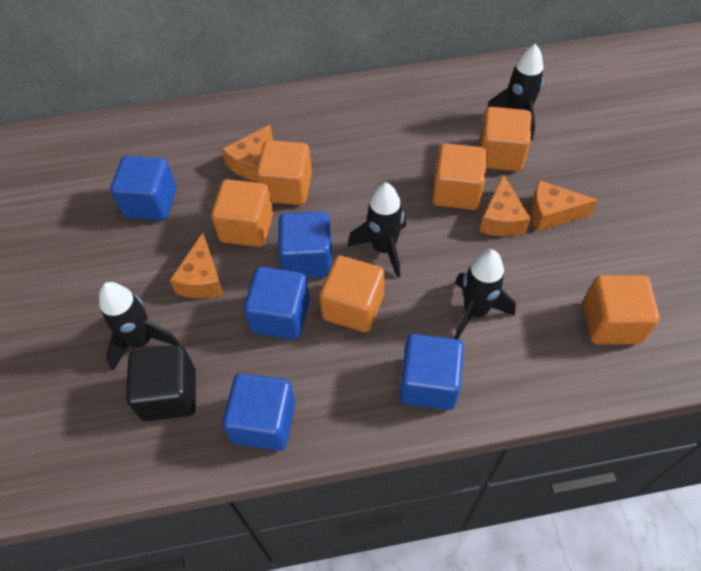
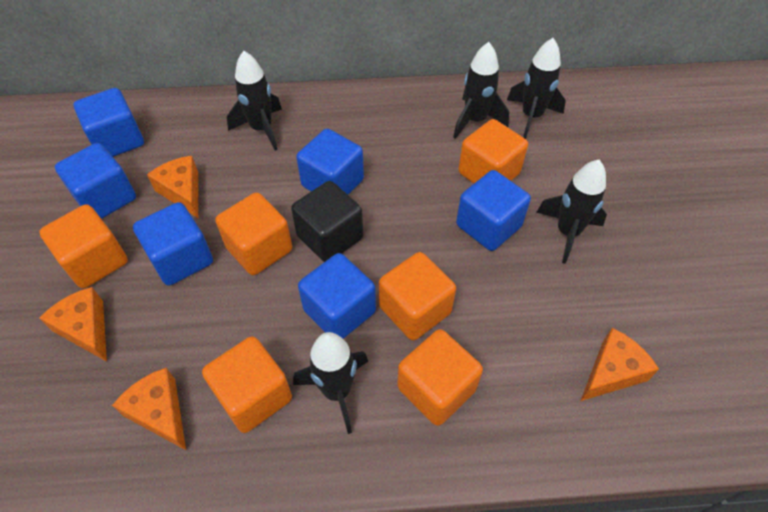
black rocket: [99,282,180,371] [348,182,406,278] [454,249,516,339] [486,44,544,141] = 4 -> [227,51,282,151] [293,332,368,434] [453,42,509,139] [507,38,566,139] [536,160,607,264] = 5
blue cube: [110,156,176,221] [222,373,295,451] [244,267,310,340] [278,211,332,278] [400,334,464,410] = 5 -> [55,143,136,219] [74,88,144,157] [133,202,213,285] [296,129,364,195] [298,253,376,339] [456,170,531,251] = 6

